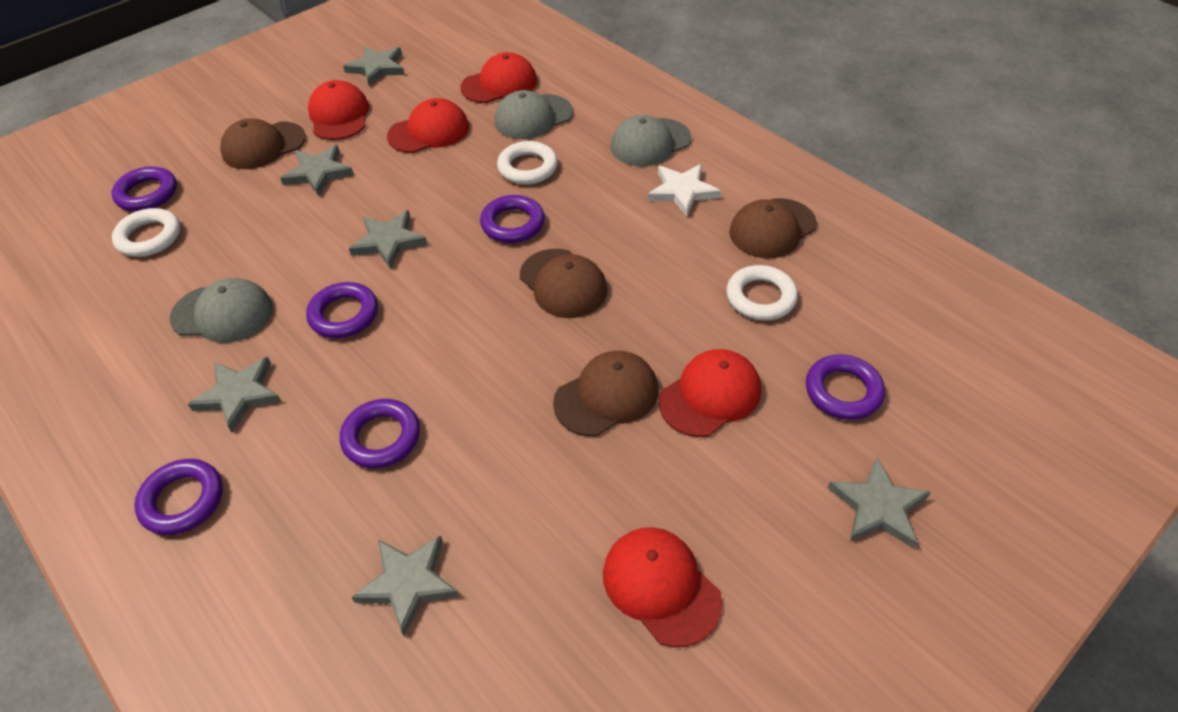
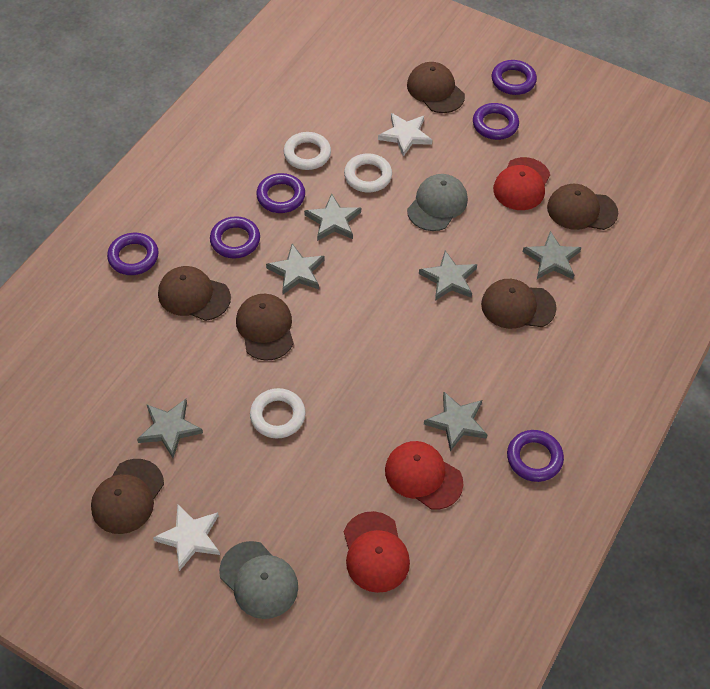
brown cap: [220,118,306,169] [520,249,607,318] [553,351,658,436] [729,198,817,258] = 4 -> [91,459,164,534] [158,266,231,321] [236,294,294,361] [407,62,465,113] [481,279,557,329] [547,184,618,230] = 6
grey cap: [170,278,273,343] [494,90,573,139] [610,115,691,166] = 3 -> [219,541,298,619] [407,174,468,231] = 2
red cap: [308,80,369,140] [387,98,469,153] [460,52,537,103] [603,527,722,647] [659,349,761,437] = 5 -> [344,511,410,593] [385,441,464,510] [493,157,550,210] = 3
white star: [648,164,721,217] = 1 -> [153,504,220,571] [378,113,432,157] = 2

